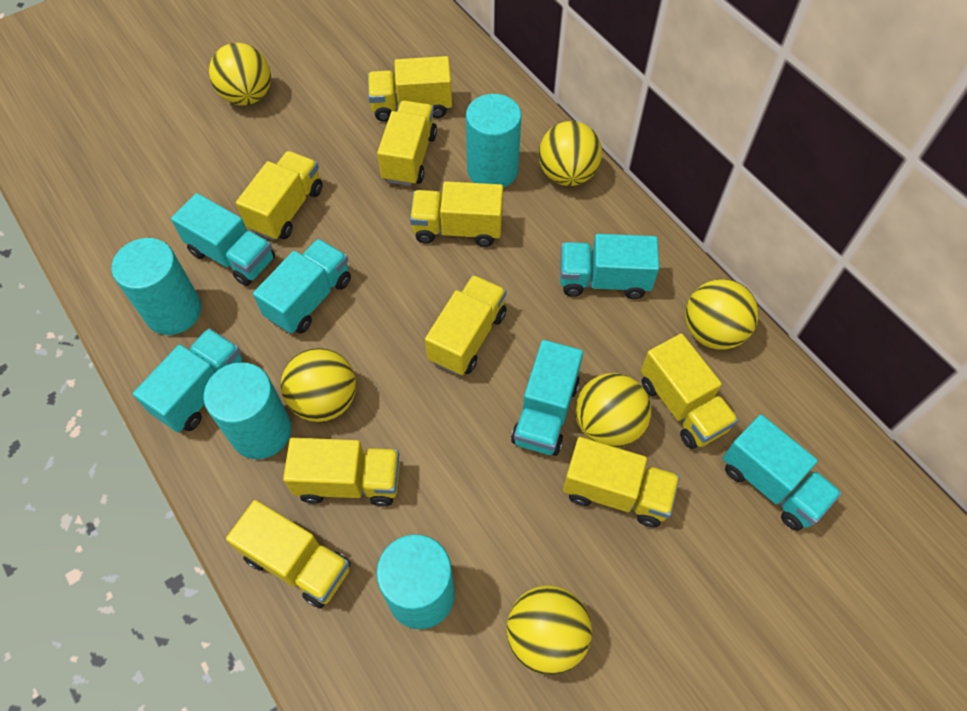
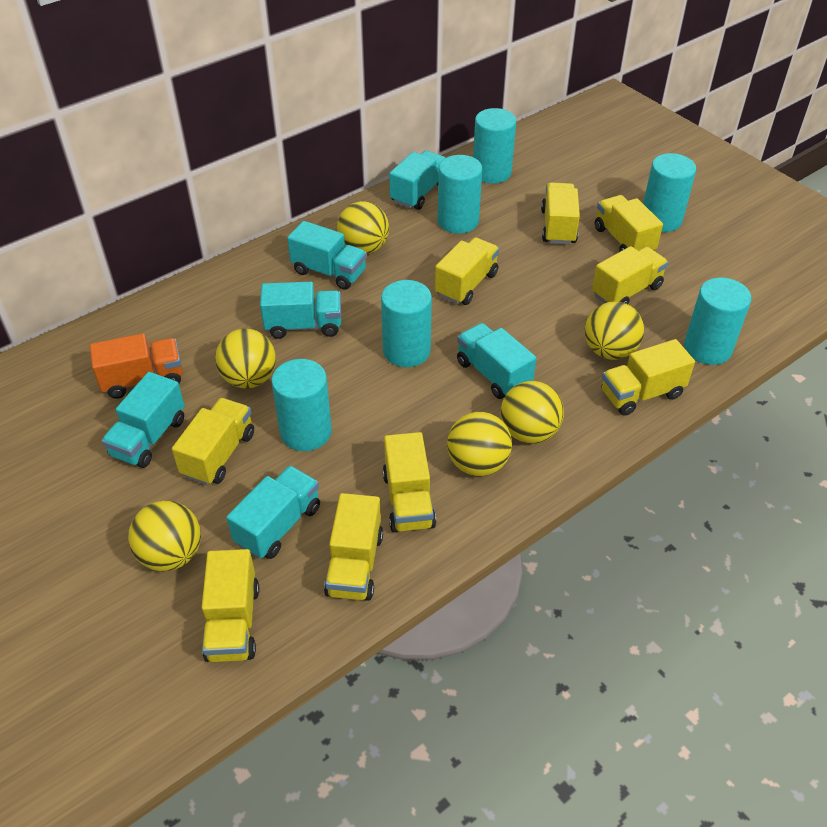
orange truck: none = 0 -> [90,333,183,399] = 1
turquoise cylinder: [112,238,202,335] [204,362,292,459] [376,534,455,629] [466,94,521,188] = 4 -> [271,359,332,451] [381,280,432,367] [438,155,482,234] [473,108,516,184] [643,153,696,232] [684,278,751,365] = 6

